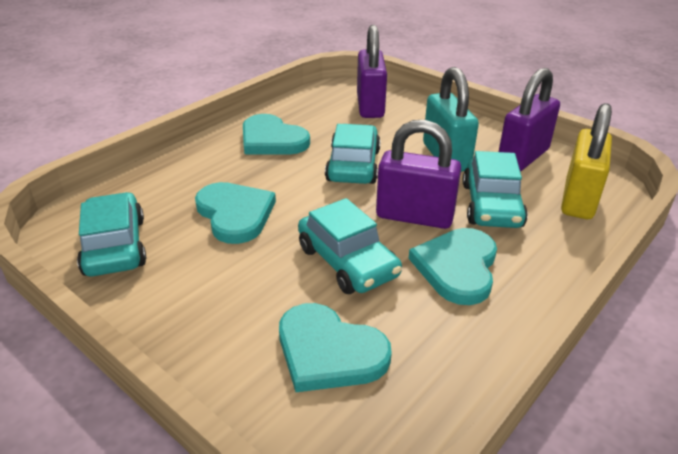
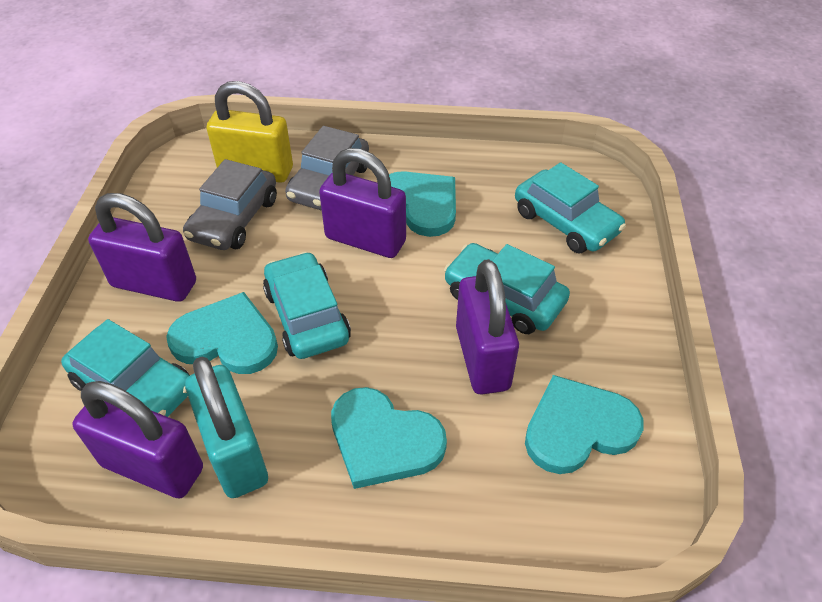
grey car: none = 0 -> [183,159,277,250] [285,126,369,211] = 2
purple padlock: [357,25,387,118] [376,120,461,229] [499,68,560,171] = 3 -> [72,381,203,499] [88,193,196,302] [319,148,406,258] [456,259,519,395] = 4

